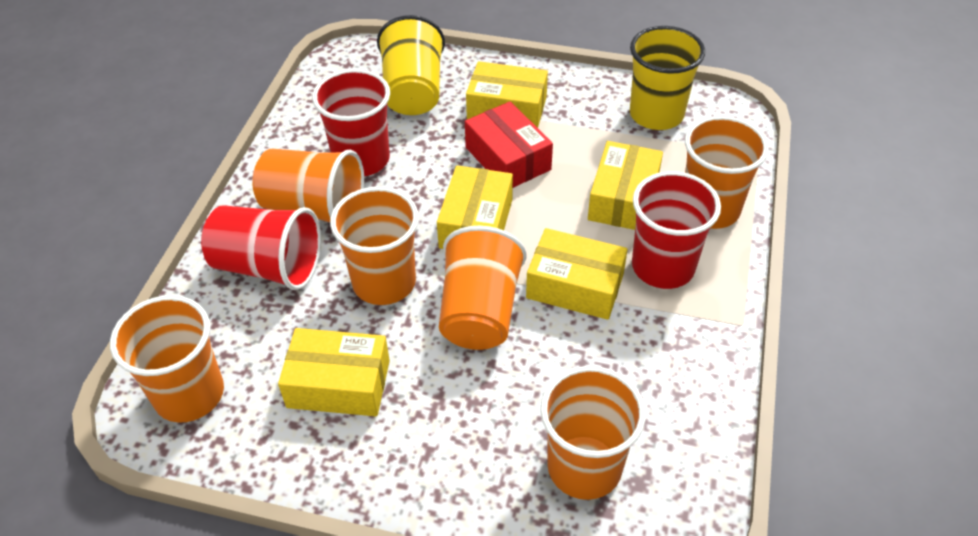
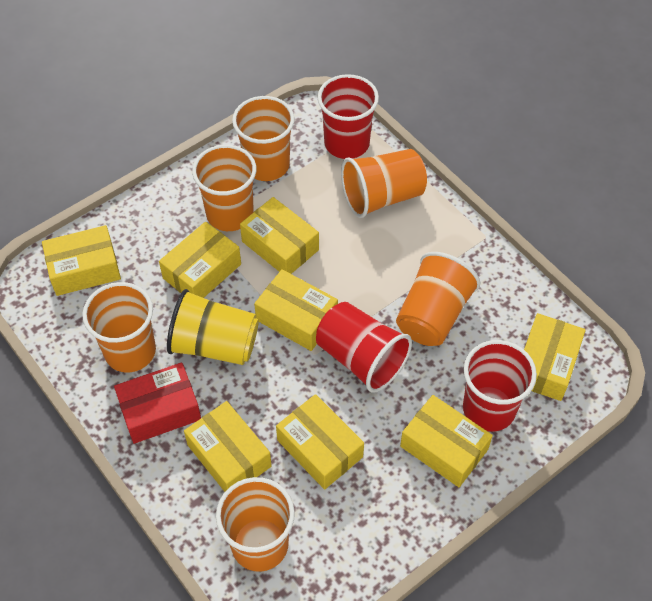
yellow box: [278,328,390,416] [437,165,513,249] [466,61,548,128] [526,228,628,320] [588,141,663,230] = 5 -> [42,225,121,296] [159,222,241,298] [184,401,272,492] [240,197,319,274] [254,269,338,351] [276,394,364,490] [400,395,493,487] [524,313,586,401] = 8
yellow cup: [377,15,445,115] [630,26,705,130] = 2 -> [167,289,259,365] = 1

